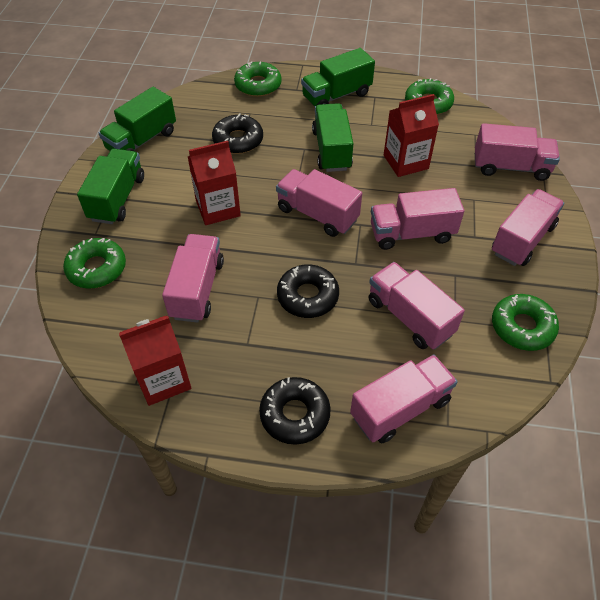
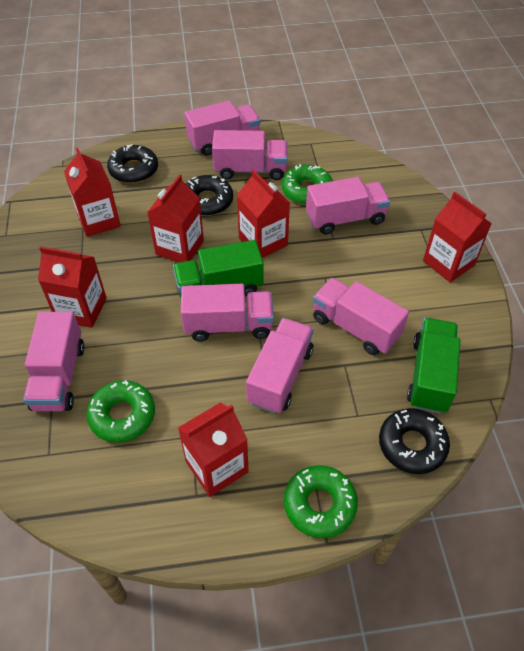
green donut: [63,238,126,289] [234,61,282,97] [405,78,454,115] [492,294,559,351] = 4 -> [87,380,155,443] [282,164,333,205] [284,465,358,538] = 3
green truck: [77,149,144,224] [99,87,176,151] [301,48,375,106] [312,103,354,172] = 4 -> [173,240,263,298] [407,318,461,414] = 2
red carton: [119,316,191,406] [188,141,241,225] [384,94,439,177] = 3 -> [38,246,107,328] [64,148,121,237] [147,175,204,262] [178,403,249,497] [237,170,290,258] [423,192,492,283] = 6

